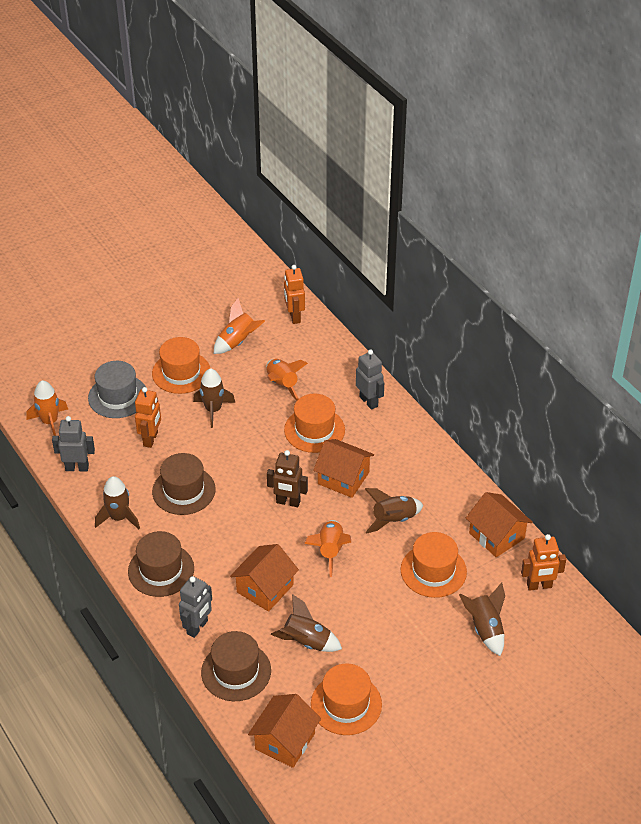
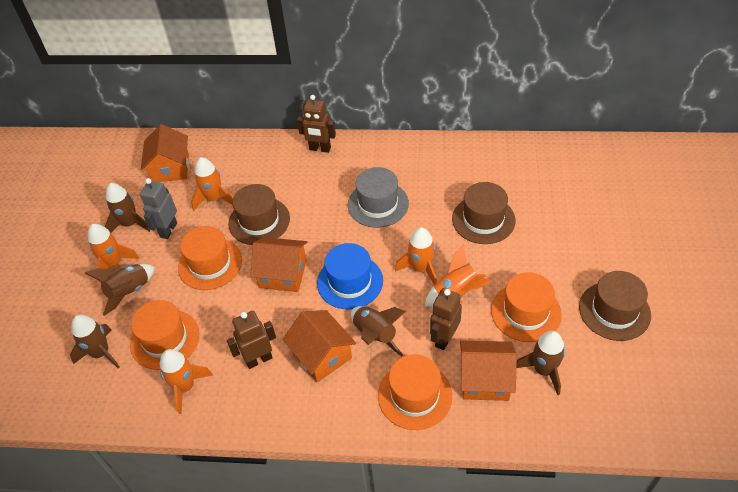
blue hat: none = 0 -> [317,243,383,310] = 1
brown robot: [267,450,308,507] = 1 -> [227,311,276,369] [297,95,336,153] [430,288,462,350] = 3
grey robot: [52,416,95,471] [179,576,212,638] [356,350,384,410] = 3 -> [140,178,177,239] = 1
orange robot: [135,387,161,448] [284,265,305,324] [521,534,566,591] = 3 -> none = 0
orange rocket: [26,380,68,436] [214,298,265,354] [266,359,308,401] [304,520,351,577] = 4 -> [88,224,140,283] [160,349,213,414] [191,157,233,211] [395,227,437,285] [425,245,491,307] = 5

